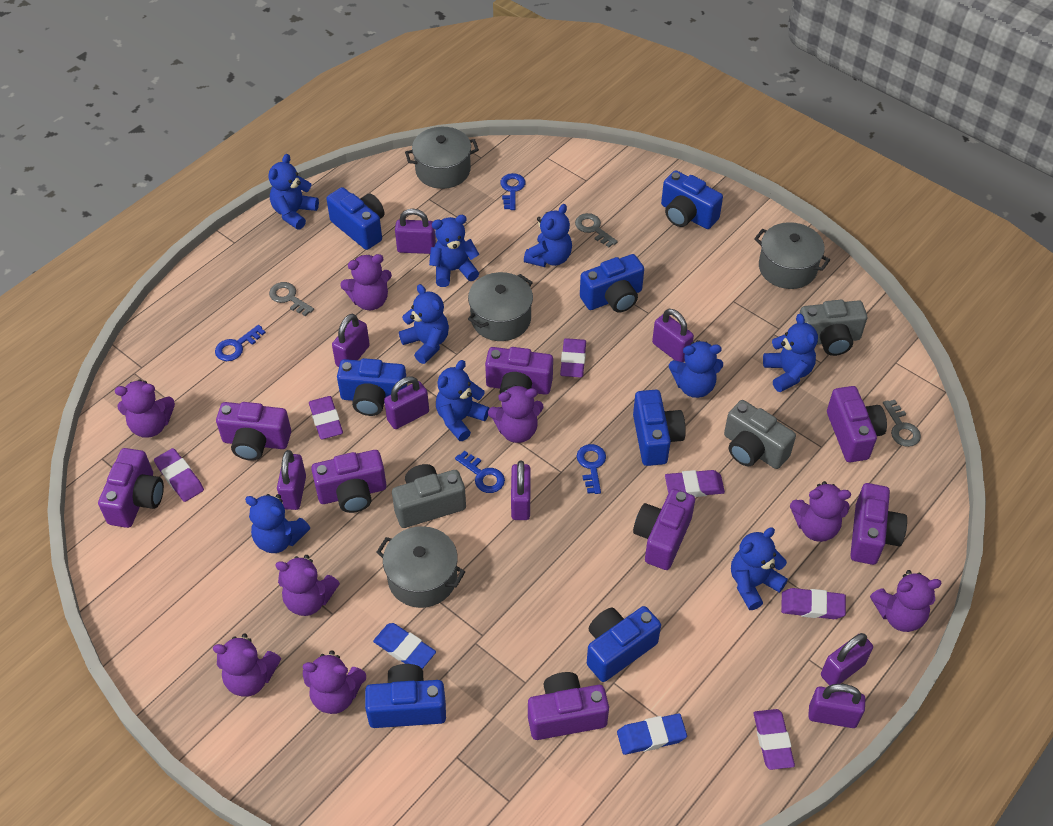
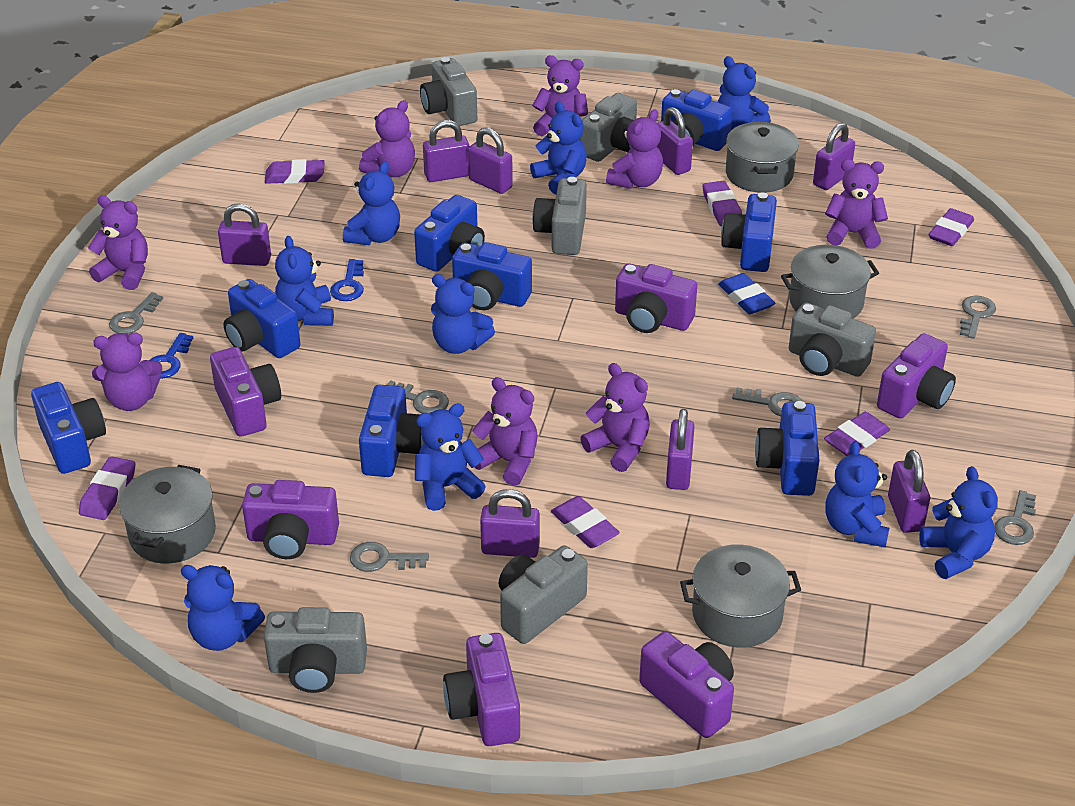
blue camera: [327,187,384,250] [337,358,407,416] [365,664,446,728] [580,254,644,313] [587,606,661,682] [633,390,686,466] [661,170,723,229] = 7 -> [31,382,106,474] [224,279,301,358] [359,385,425,477] [414,195,485,272] [452,242,532,310] [661,89,732,151] [721,192,777,272] [755,401,820,496] = 8
blue eraser: [373,623,436,669] [617,714,687,755] = 2 -> [718,273,775,314] = 1
blue key: [215,325,266,361] [455,451,505,493] [500,173,525,210] [577,444,606,494] = 4 -> [150,333,193,379] [330,259,364,301] = 2
grey camera: [392,464,466,528] [724,400,796,469] [799,300,867,356] = 3 -> [264,607,367,693] [420,57,477,126] [499,545,588,644] [532,177,587,255] [580,93,637,162] [789,302,876,377] = 6
grey key: [269,282,314,316] [575,213,618,247] [883,400,921,447] = 3 -> [109,292,163,334] [350,542,429,572] [387,380,449,414] [732,387,803,417] [960,296,996,339] [995,490,1036,545] = 6
purple camera: [98,448,164,528] [216,402,291,461] [311,450,386,513] [485,347,553,395] [528,672,609,740] [633,489,695,570] [827,386,887,462] [850,483,907,565] = 8 -> [210,347,281,437] [242,480,339,559] [443,633,520,746] [615,264,697,333] [639,631,734,738] [877,333,956,419] = 6

